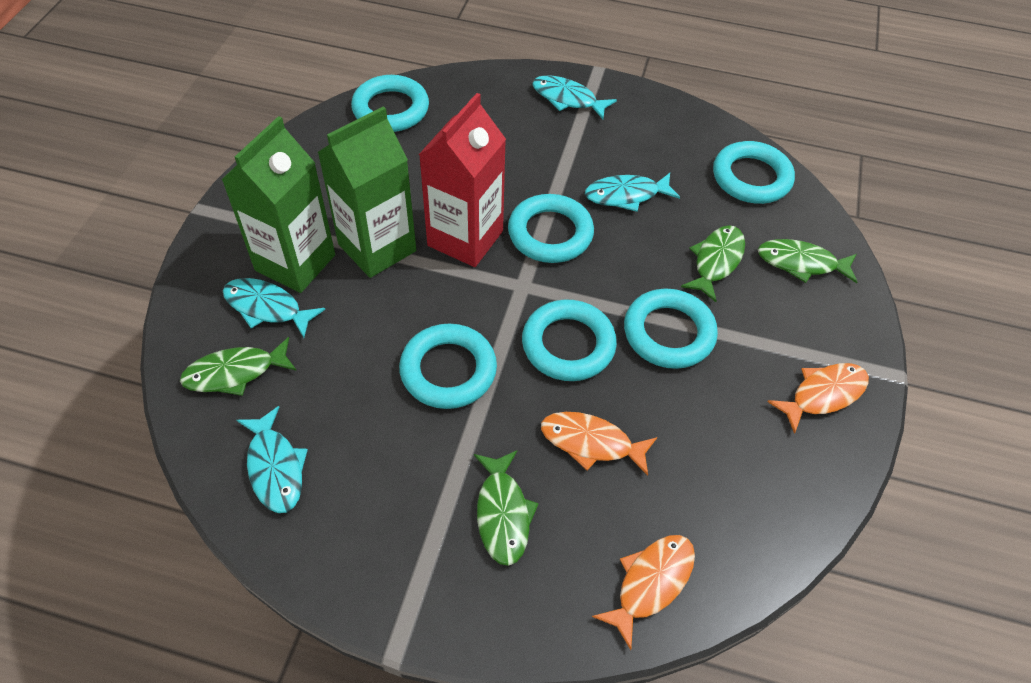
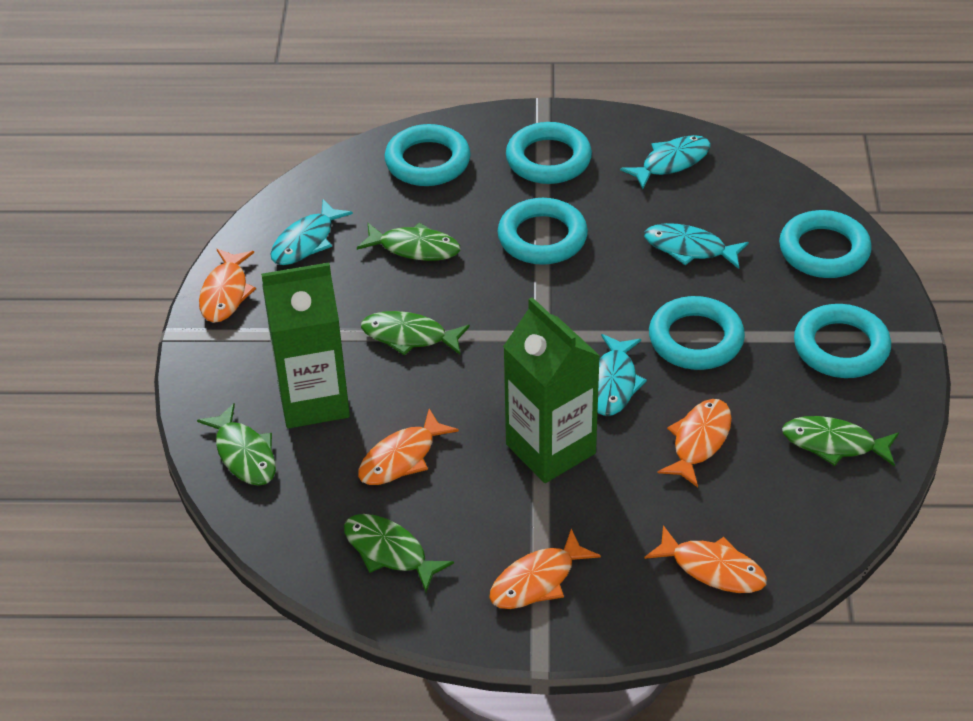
green fish: [180,337,297,396] [474,450,539,566] [681,225,745,302] [757,239,857,283] = 4 -> [197,403,276,486] [344,514,454,592] [357,222,461,261] [361,311,470,356] [782,416,899,466] = 5
orange fish: [541,412,657,476] [592,535,695,650] [767,363,869,434] = 3 -> [199,249,256,323] [358,409,459,485] [489,528,601,609] [644,525,767,593] [658,399,732,487] = 5
red carton: [419,93,506,267] = 1 -> none = 0

